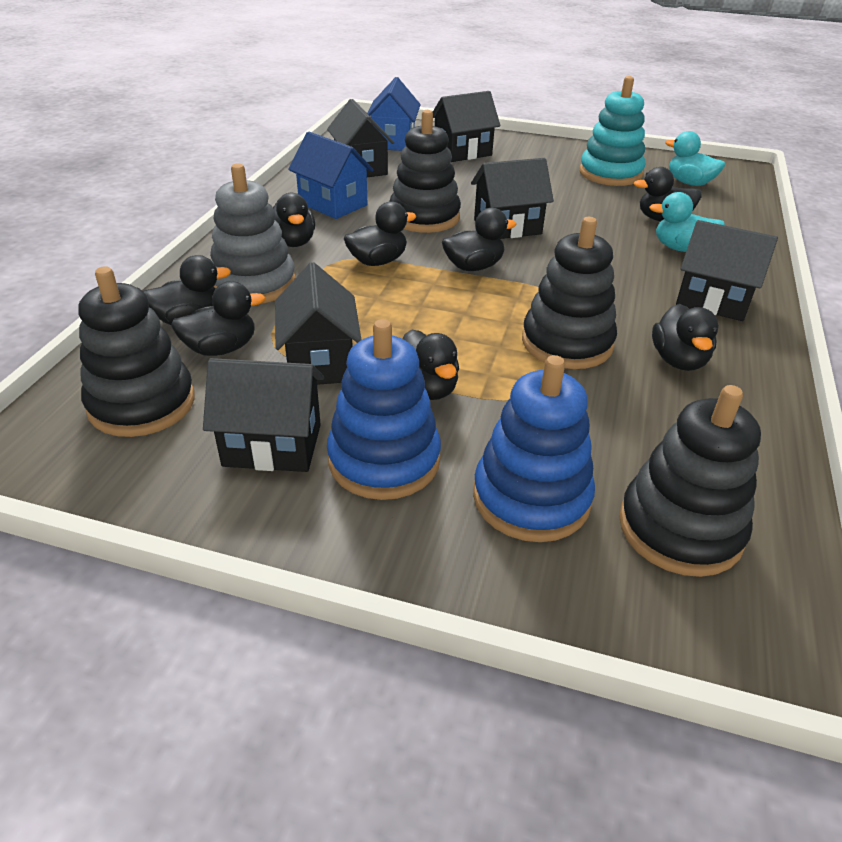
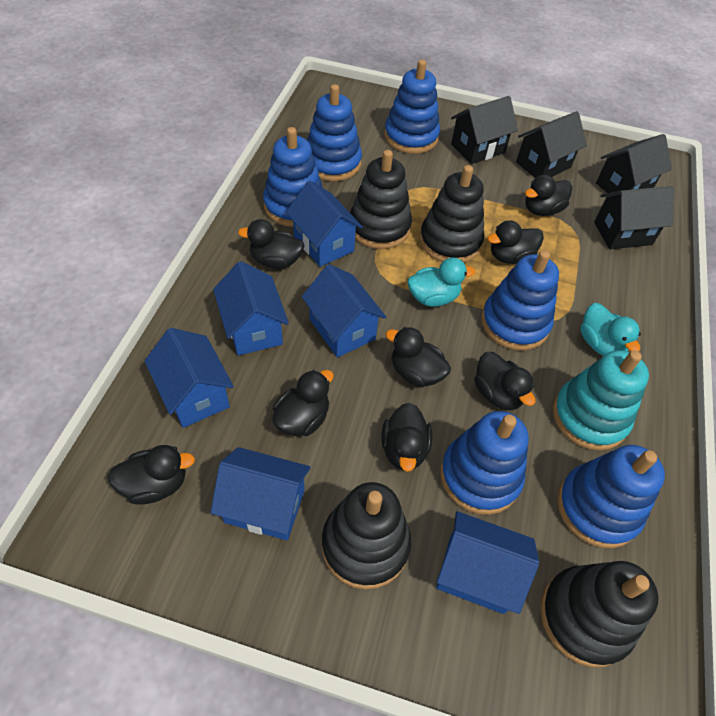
black house: [203,358,324,472] [275,262,362,385] [327,99,394,177] [433,91,500,162] [471,158,554,239] [676,220,778,321] = 6 -> [451,96,518,164] [516,111,587,178] [594,186,674,249] [596,134,672,193] = 4
blue house: [288,131,374,219] [367,77,421,151] = 2 -> [145,328,234,428] [210,447,311,541] [213,261,289,356] [286,180,363,267] [302,264,386,358] [436,511,539,614] = 6
blue stacking toy: [327,319,441,500] [473,355,595,542] = 2 -> [263,127,323,227] [307,84,362,181] [384,60,440,154] [440,411,529,515] [481,250,559,351] [557,445,665,548] = 6
grey stacking toy: [210,163,296,304] = 1 -> none = 0

